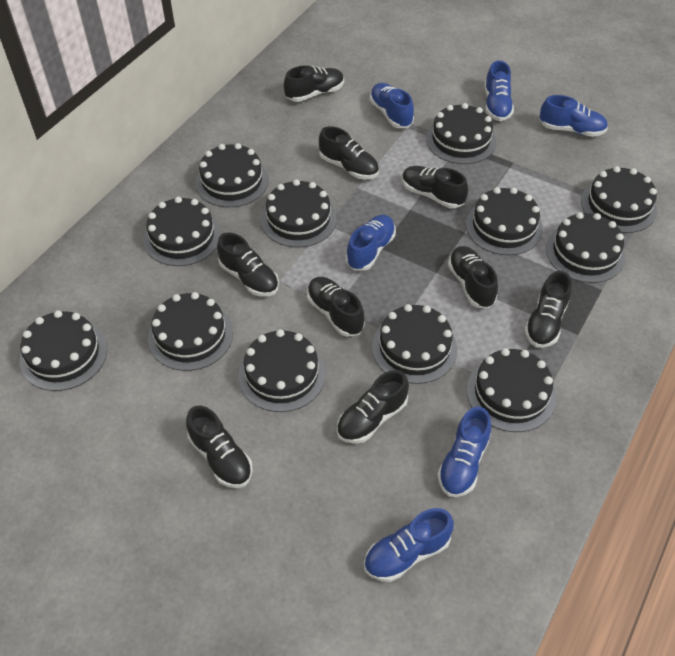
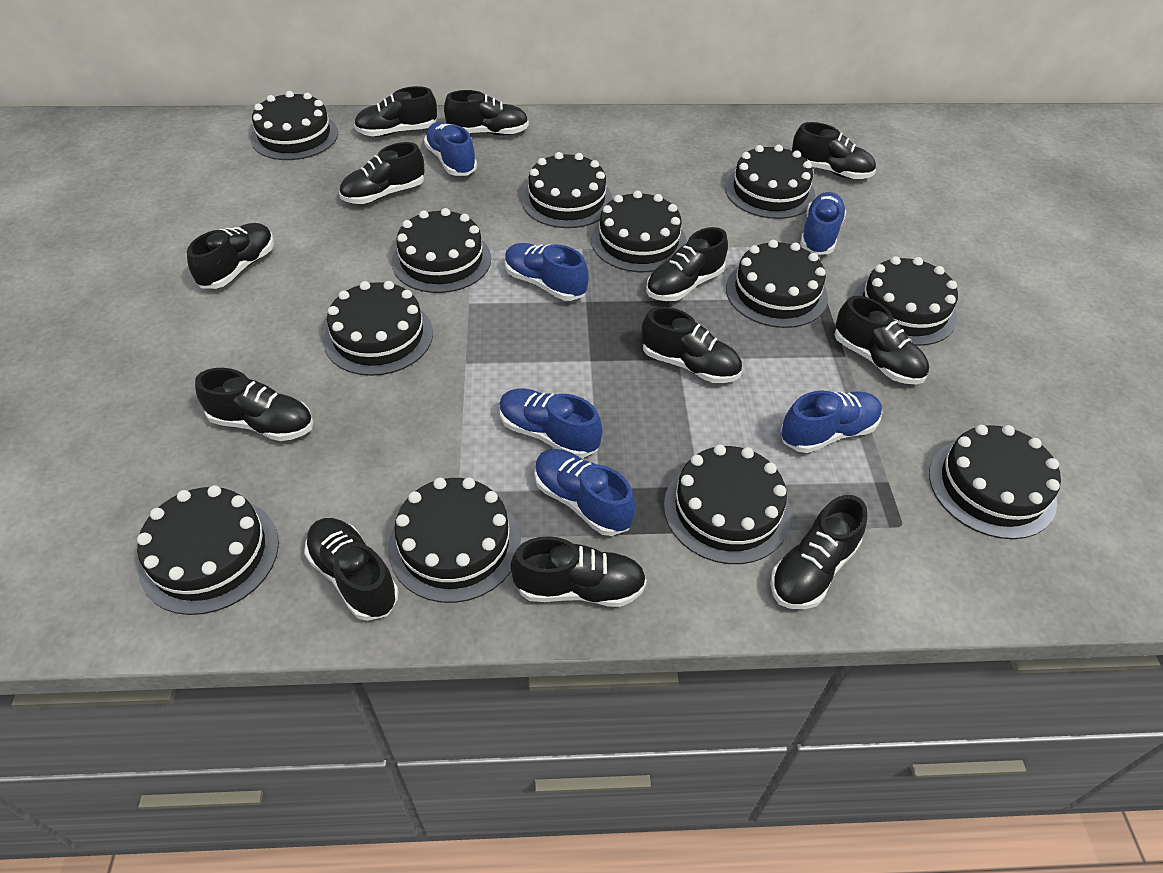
black shoe: [186,406,253,488] [217,232,279,297] [284,65,344,102] [307,277,365,337] [319,126,379,179] [337,370,409,444] [402,166,468,208] [448,246,498,309] [524,271,572,348] = 9 -> [187,223,274,289] [195,368,313,441] [304,518,399,621] [339,142,425,204] [354,86,437,137] [444,90,529,135] [511,536,647,607] [641,306,742,383] [646,227,728,301] [770,495,867,609] [792,122,876,179] [834,296,929,384] = 12

